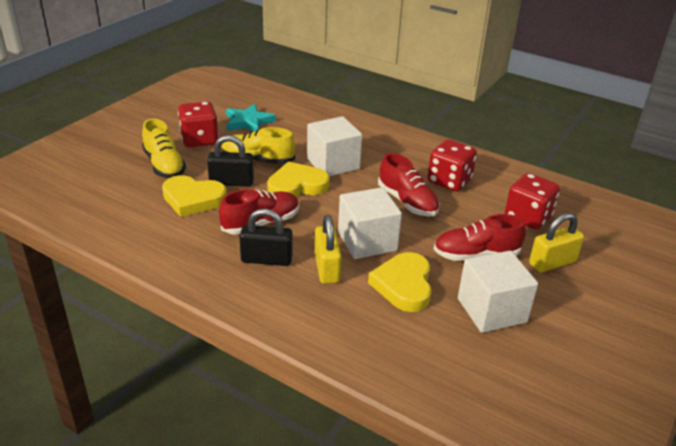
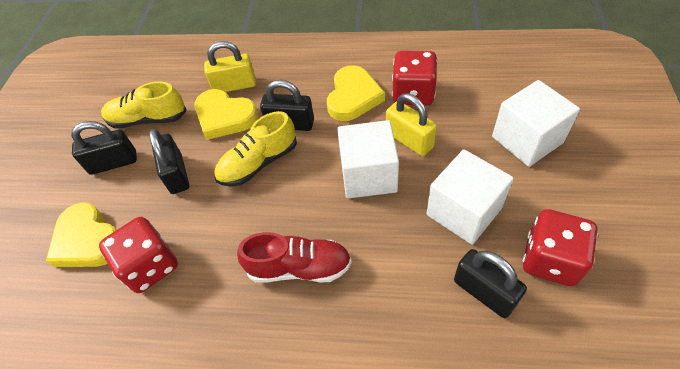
black padlock: [207,135,254,187] [239,209,293,266] = 2 -> [71,121,137,175] [149,129,189,194] [260,80,314,131] [454,249,527,318] = 4
red shoe: [219,189,299,235] [378,153,440,217] [434,214,526,261] = 3 -> [237,232,352,282] = 1
turquoise star: [226,104,276,132] = 1 -> none = 0

